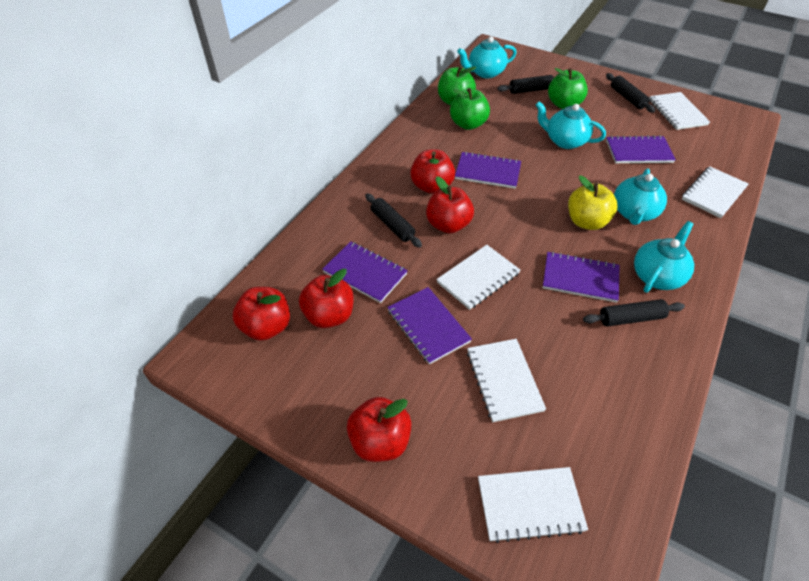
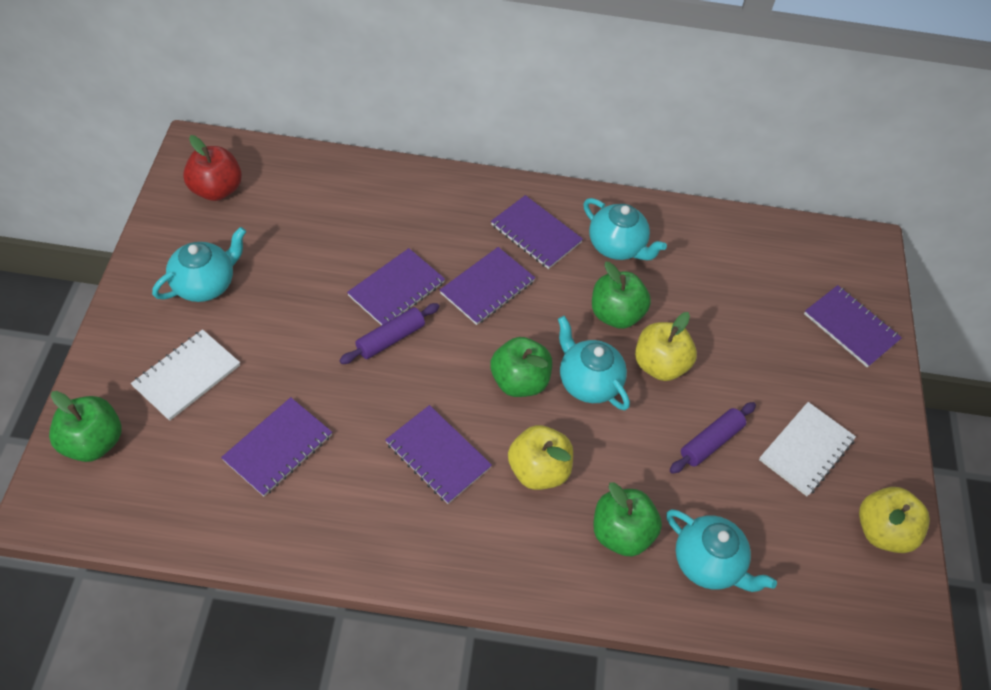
black rolling pin: [365,193,422,248] [497,75,554,94] [583,299,685,326] [606,73,655,113] = 4 -> none = 0
green apple: [438,66,476,105] [450,88,490,130] [548,68,588,109] = 3 -> [49,391,121,462] [490,337,552,397] [592,262,651,329] [593,482,662,557] = 4
purple notebook: [322,241,408,303] [387,287,472,364] [455,152,521,189] [543,252,620,303] [606,135,676,163] = 5 -> [221,397,332,496] [347,248,445,326] [385,405,492,504] [440,247,535,325] [491,195,583,269] [804,285,902,368] = 6
purple rolling pin: none = 0 -> [339,303,439,364] [670,402,756,474] = 2
red apple: [233,287,290,341] [299,269,354,328] [347,397,412,462] [410,149,455,194] [426,176,474,233] = 5 -> [183,135,242,201] = 1
white notebook: [436,245,520,310] [467,339,546,422] [478,467,588,543] [649,92,710,130] [682,167,749,218] = 5 -> [131,329,240,421] [759,402,856,496] = 2
yellow apple: [568,176,618,230] = 1 -> [508,425,573,490] [635,312,697,381] [859,487,930,553] = 3

